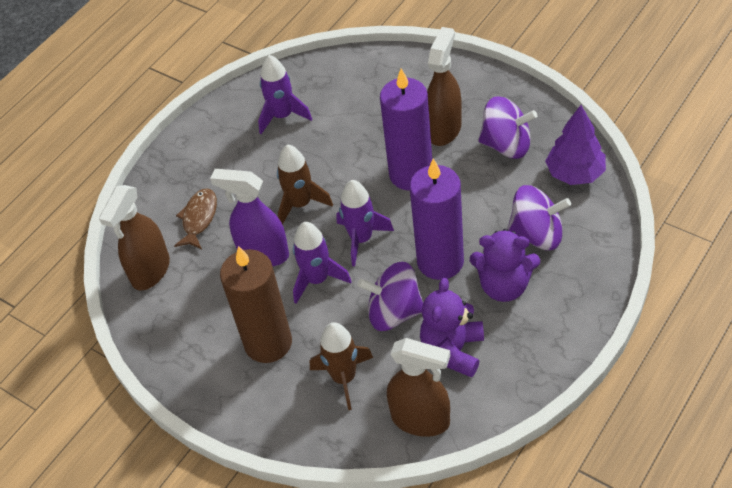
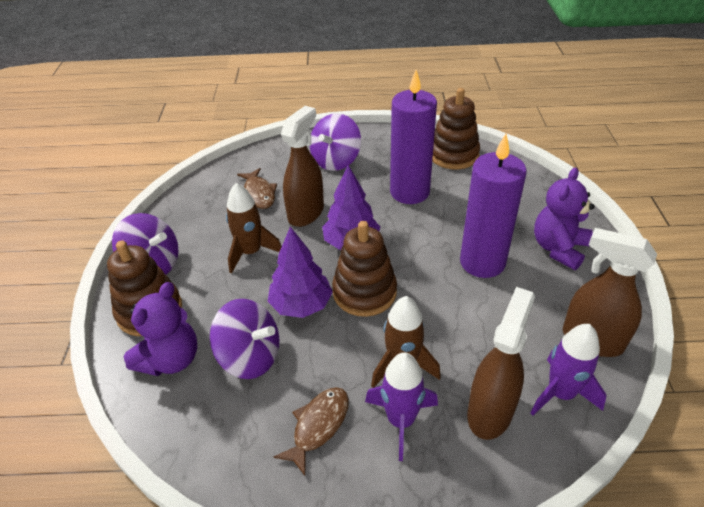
brown candle: [220,246,292,363] = 1 -> none = 0
brown fish: [174,188,217,249] = 1 -> [237,168,277,209] [274,387,349,476] = 2
brown stacking toy: none = 0 -> [107,241,182,336] [332,221,397,317] [432,88,480,169] = 3
purple rocket: [258,55,312,134] [293,222,352,304] [336,180,394,266] = 3 -> [365,352,438,461] [530,324,607,416] = 2
purple spray bottle: [210,169,289,266] = 1 -> none = 0
purple tree: [545,105,606,185] = 1 -> [268,226,333,318] [322,165,380,250] = 2

